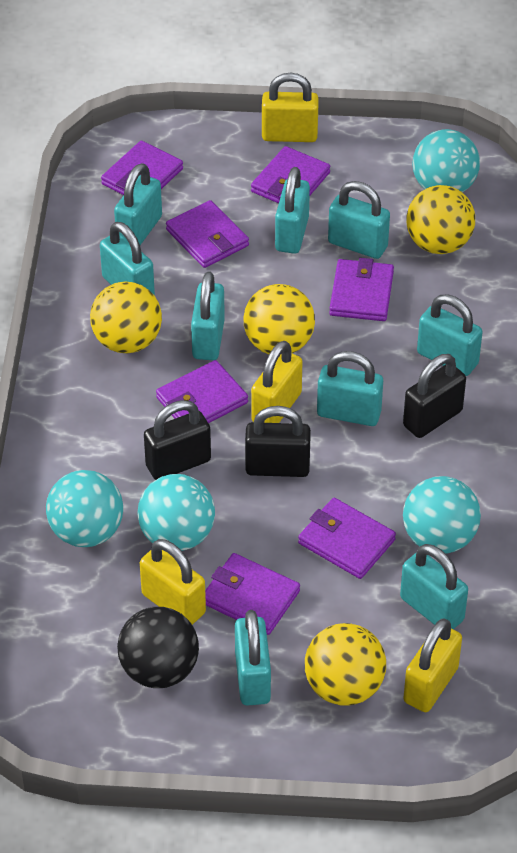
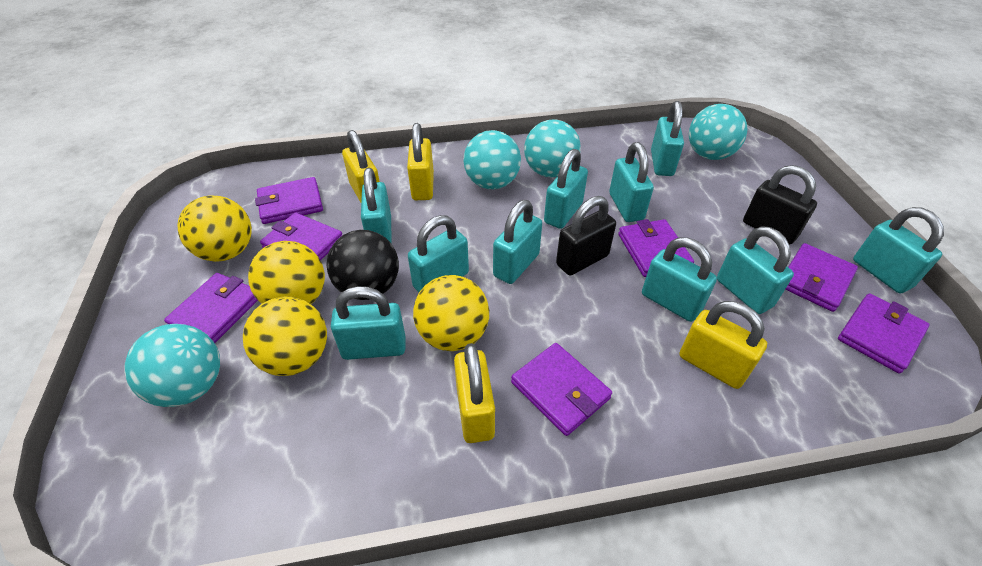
black padlock: [144,400,211,480] [245,406,311,477] [403,354,466,438] = 3 -> [556,196,616,276] [743,165,817,245] = 2
turquoise padlock: [100,222,155,295] [114,163,162,245] [191,271,225,360] [235,610,271,706] [275,167,310,254] [317,351,383,426] [328,181,390,259] [400,544,468,629] [417,294,483,376] = 9 -> [331,286,406,360] [361,168,392,244] [408,215,469,292] [493,200,542,284] [544,149,588,229] [609,142,654,222] [642,237,717,322] [651,101,684,176] [717,226,794,314] [853,207,944,294] = 10

